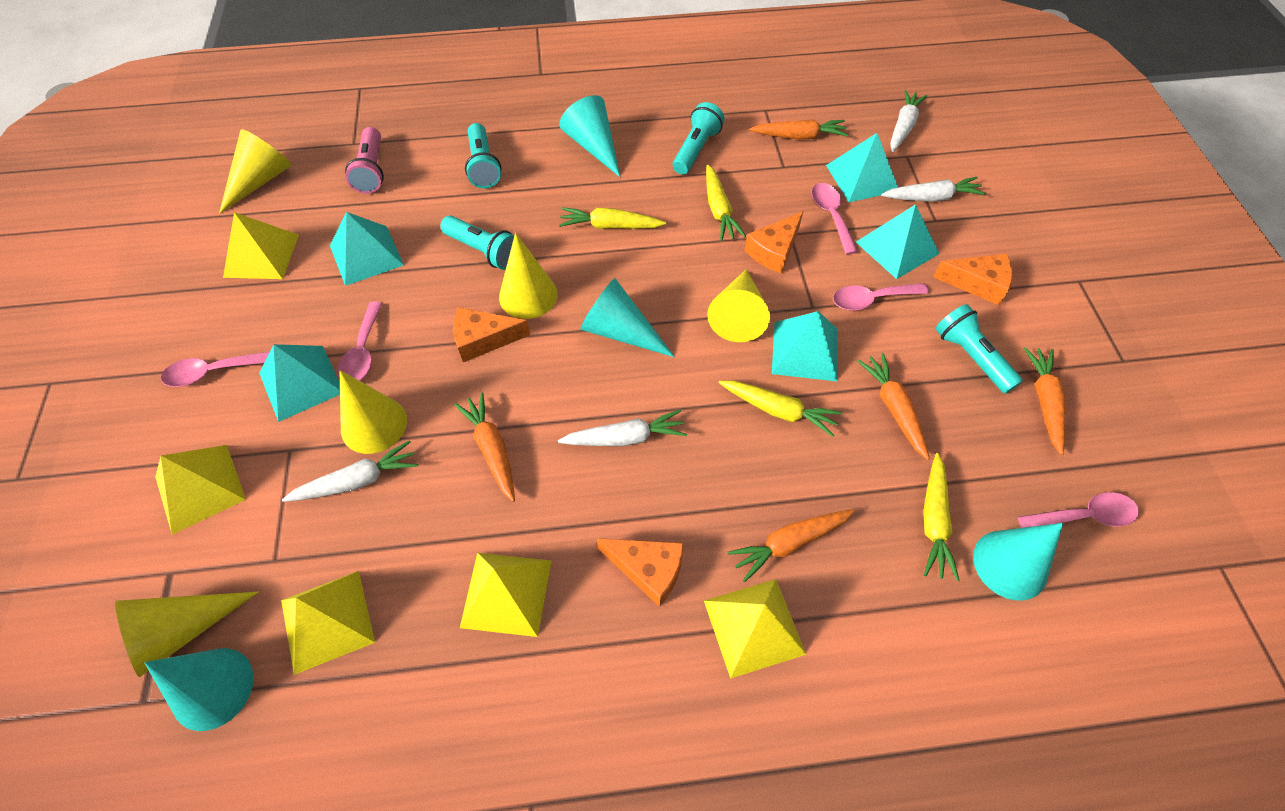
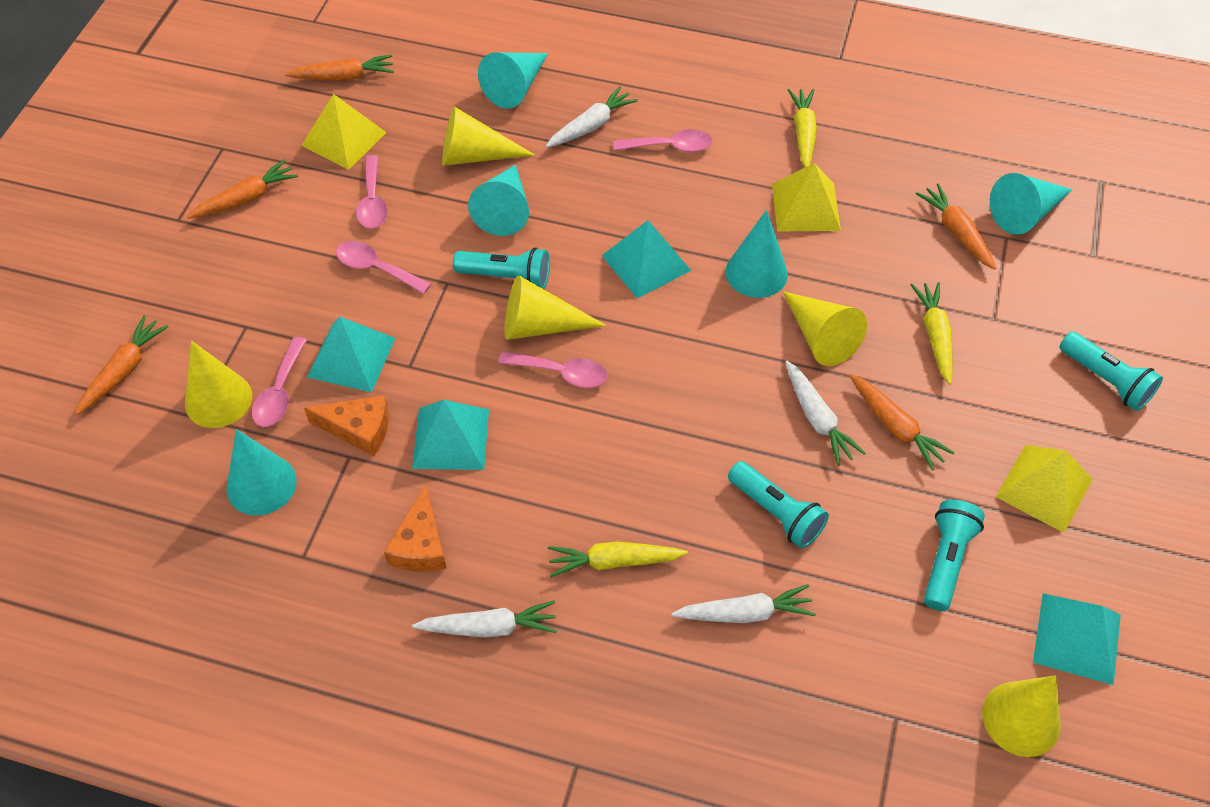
orange cheese: [453,307,530,362] [597,538,684,607] [745,211,803,273] [933,254,1013,305] = 4 -> [304,395,389,456] [384,484,447,572] = 2
pink flashlight: [345,127,384,194] = 1 -> none = 0
turquoise cone: [144,648,253,731] [559,95,620,177] [580,278,675,357] [973,523,1064,601] = 4 -> [226,429,297,516] [468,164,529,236] [478,52,548,109] [725,210,788,298] [990,173,1073,235] = 5
turquoise pyramid: [259,344,340,422] [330,212,404,286] [772,311,838,381] [826,133,898,202] [856,204,939,279] = 5 -> [307,317,395,392] [412,400,489,470] [601,220,691,299] [1033,593,1121,685] = 4
yellow carrot: [559,207,666,229] [706,165,746,241] [719,380,842,437] [923,453,960,581] = 4 -> [548,542,688,577] [788,89,817,167] [911,282,953,385] = 3
yellow pyramid: [155,445,246,535] [223,212,299,279] [281,571,375,675] [460,553,551,637] [704,579,806,679] = 5 -> [301,94,387,170] [772,163,841,232] [996,445,1093,533] = 3

